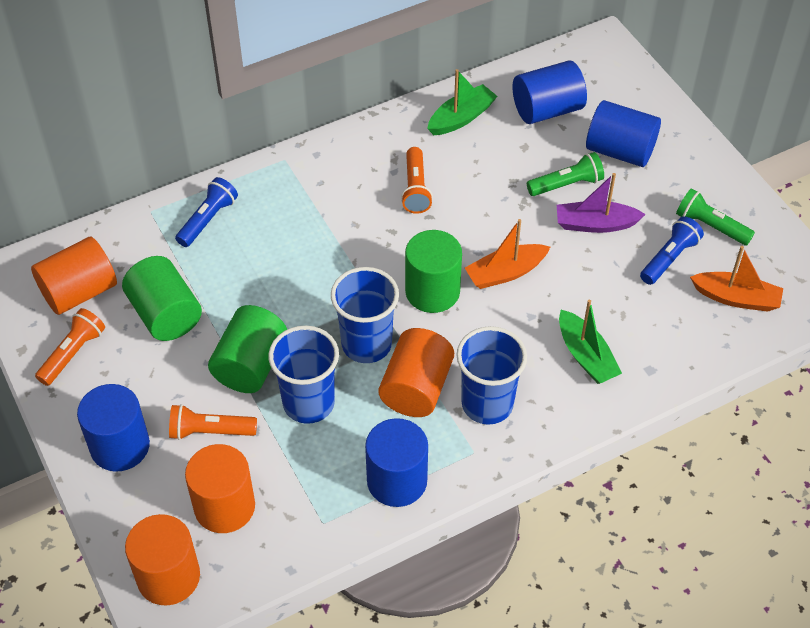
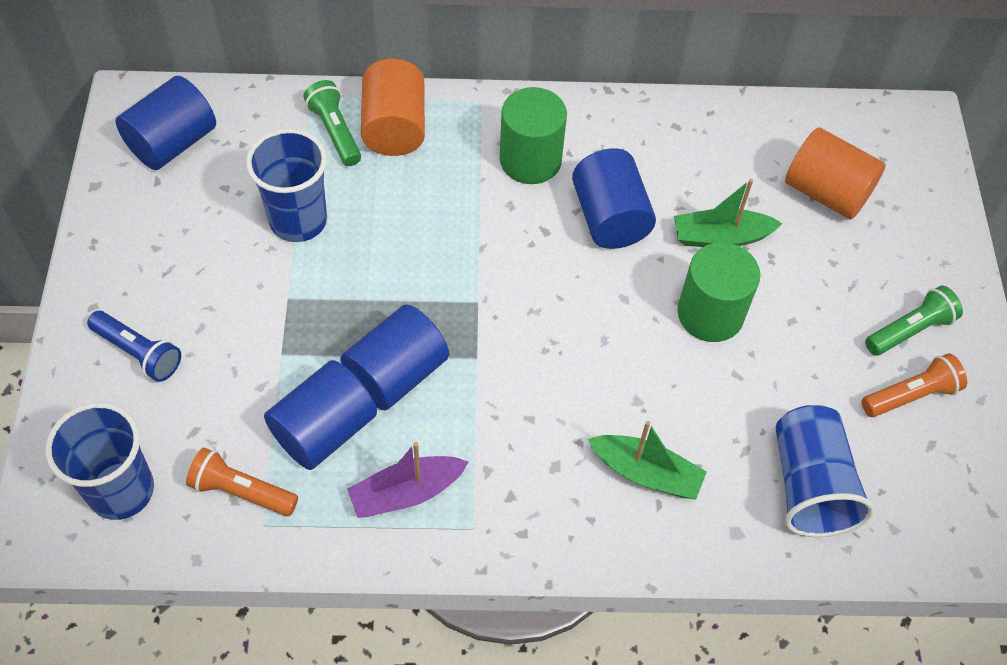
blue flashlight: [175,177,238,247] [640,216,704,285] = 2 -> [87,311,181,382] = 1
green cylinder: [122,256,202,341] [208,305,287,393] [405,230,462,313] = 3 -> [500,87,567,184] [678,242,760,342] = 2
orange boat: [465,219,550,289] [690,246,783,312] = 2 -> none = 0
orange cylinder: [31,237,117,315] [125,514,200,605] [185,444,255,533] [378,328,454,417] = 4 -> [361,59,425,156] [785,127,886,219] = 2
orange flashlight: [35,308,105,386] [169,404,257,440] [401,147,433,214] = 3 -> [186,447,298,516] [862,353,967,417] = 2

